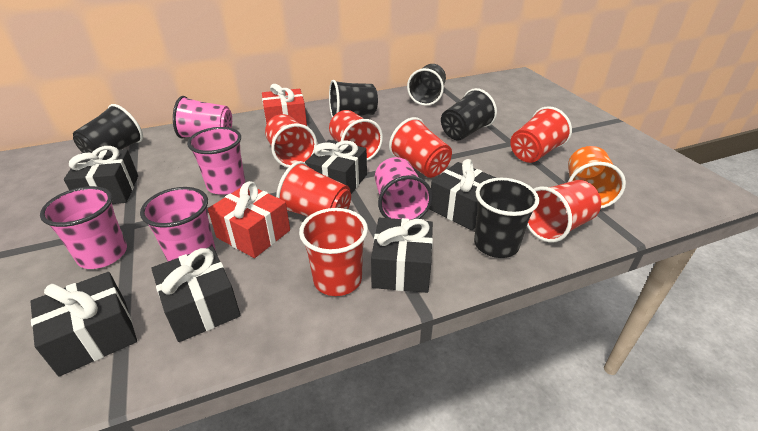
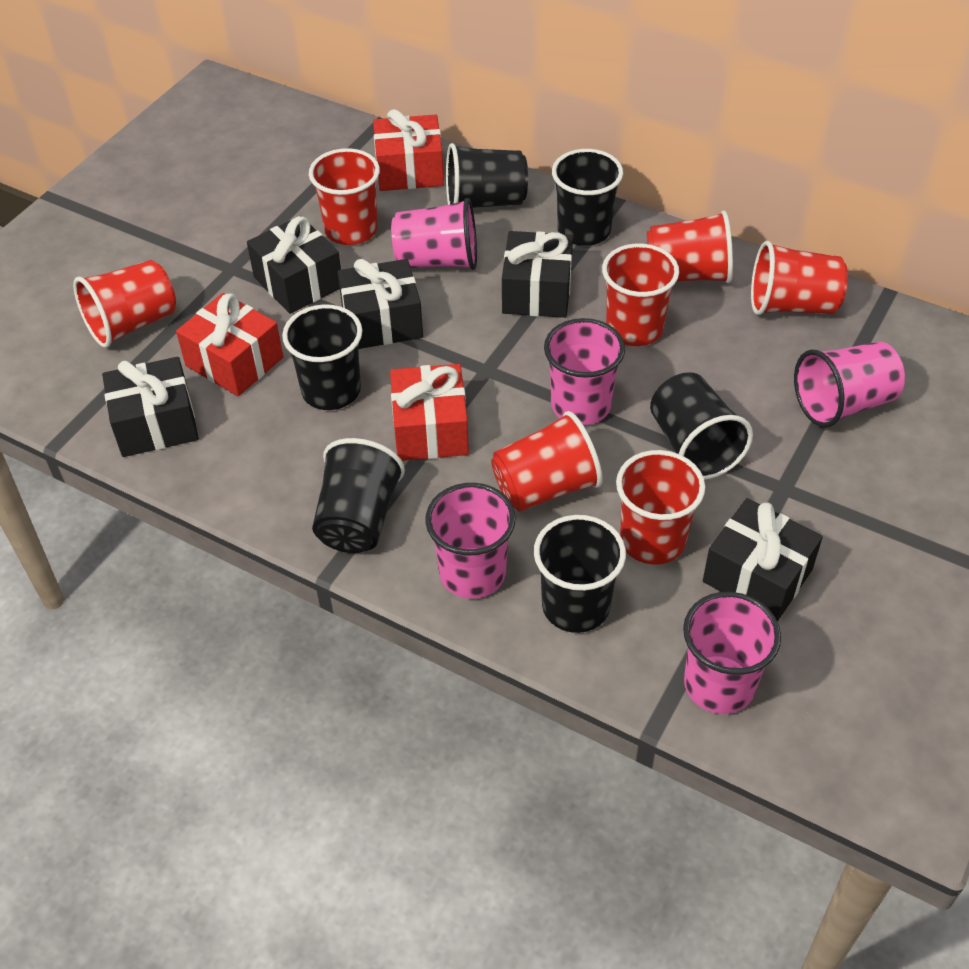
black cup: [73,104,143,153] [329,80,378,117] [407,64,446,106] [441,88,497,141] [474,178,539,258] = 5 -> [282,304,362,410] [312,438,405,553] [446,143,528,208] [534,515,626,633] [552,149,623,246] [650,372,753,480] = 6
black gift: [30,272,137,376] [64,146,138,204] [151,246,241,342] [305,140,367,194] [371,218,433,293] [429,159,496,230] = 6 -> [102,357,199,457] [247,216,341,314] [337,259,423,349] [502,231,573,318] [703,498,823,621] = 5
orange cup: [568,146,626,209] = 1 -> none = 0
red gift: [208,181,290,258] [262,84,307,126] = 2 -> [176,293,283,396] [373,109,444,191] [390,364,469,461] = 3

